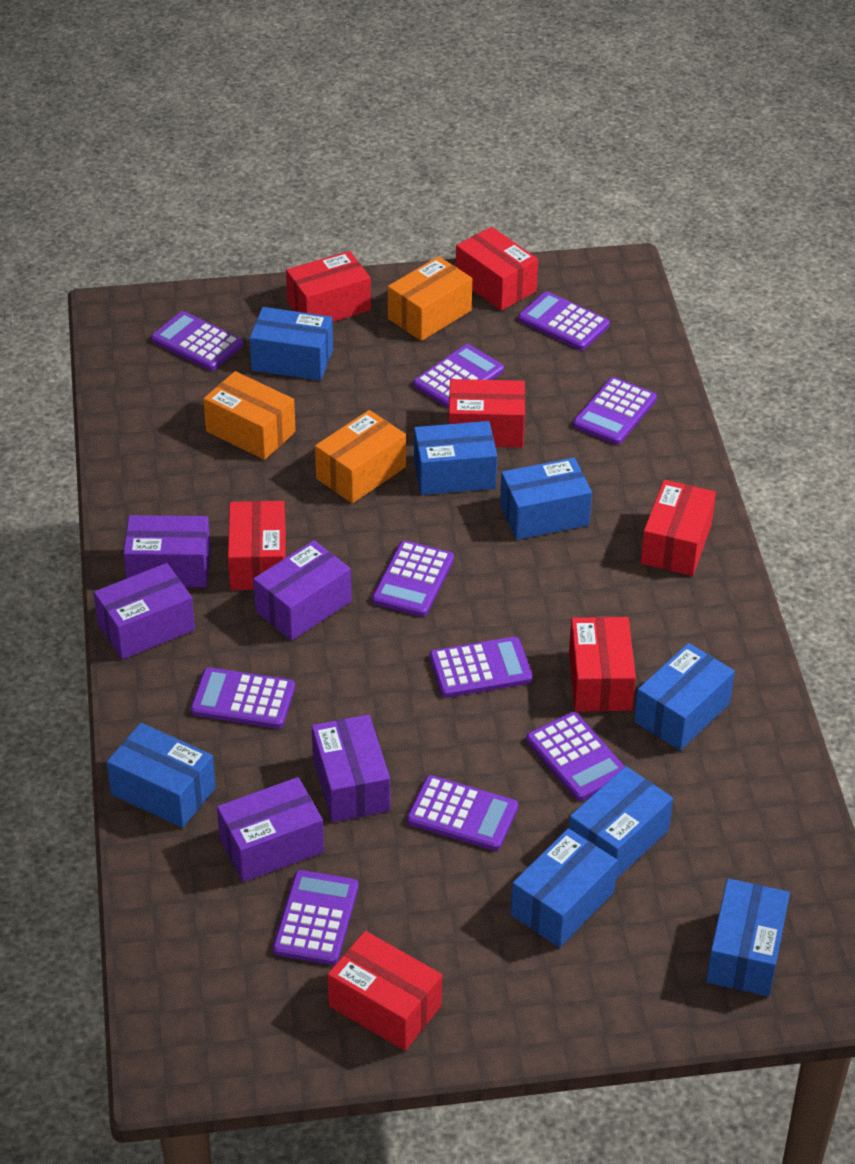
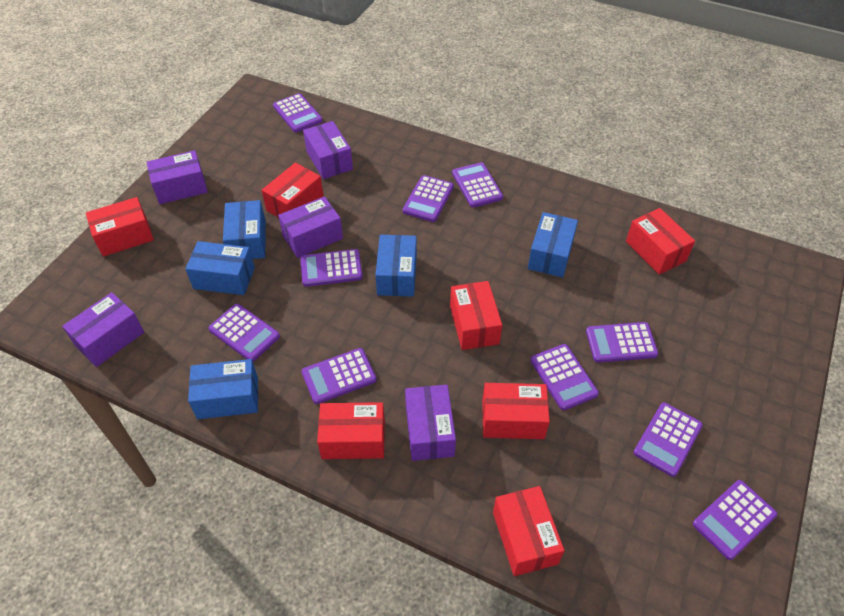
blue box: [107,723,216,828] [249,307,333,381] [414,421,497,495] [500,458,592,540] [511,828,618,948] [569,766,673,879] [634,643,735,751] [706,879,790,996] = 8 -> [185,241,255,295] [188,359,258,419] [223,200,266,259] [375,235,417,297] [528,212,578,278] = 5
orange box: [203,371,296,460] [315,410,406,504] [388,256,472,341] = 3 -> none = 0

